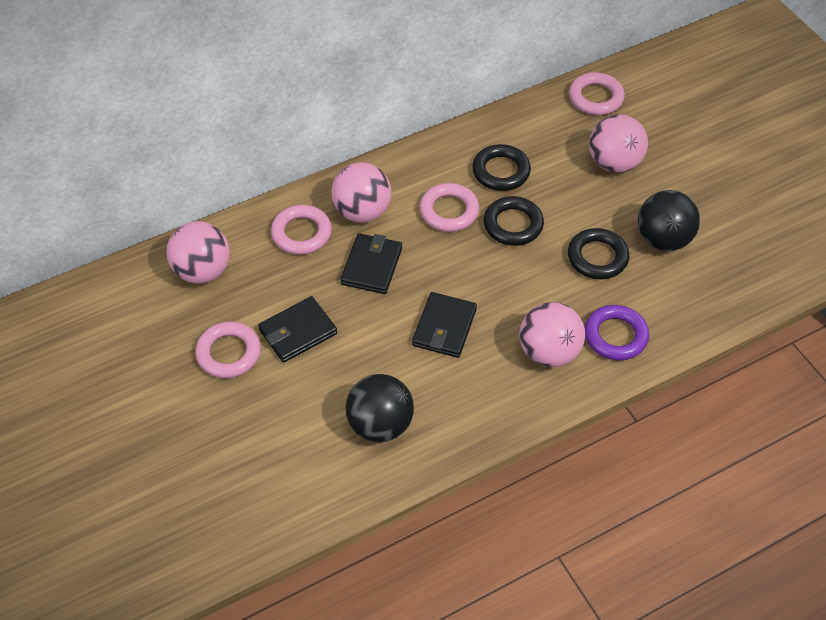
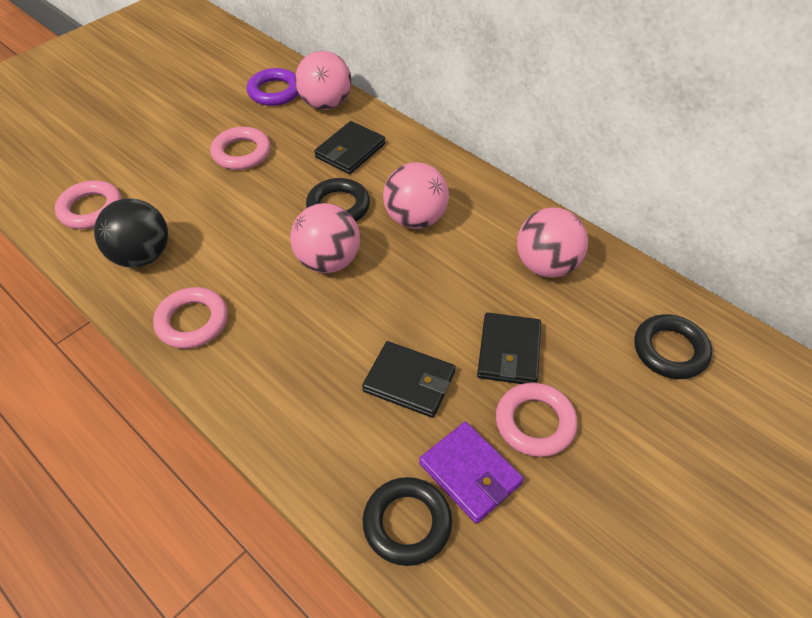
black ball: [346,374,414,442] [638,190,700,251] = 2 -> [94,198,168,268] = 1
purple wallet: none = 0 -> [419,422,524,524] = 1

